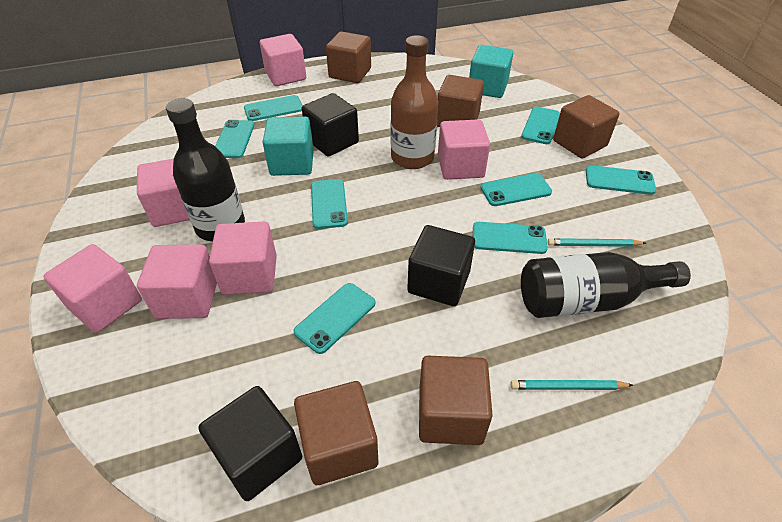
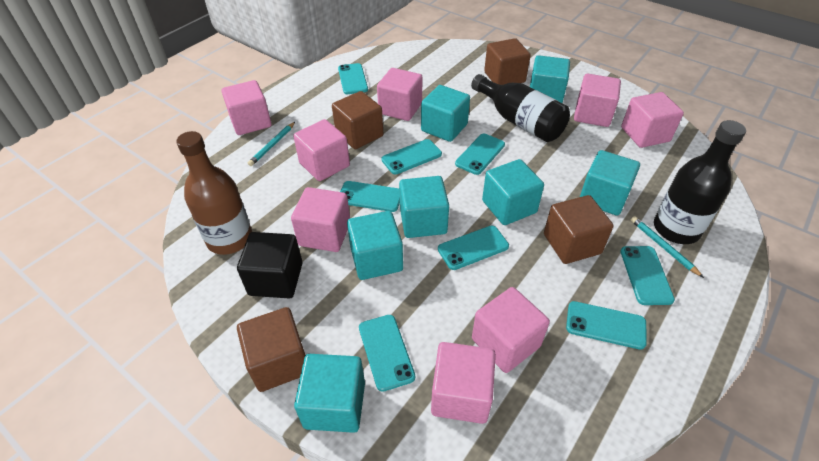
black cube: [198,386,302,501] [302,93,359,157] [407,225,475,306] = 3 -> [237,232,303,298] = 1
brown cube: [294,381,378,485] [326,31,371,83] [419,356,493,445] [437,75,484,127] [553,95,619,159] = 5 -> [237,307,305,392] [332,91,383,149] [484,38,531,85] [544,195,613,264] = 4
pink cube: [43,244,142,333] [137,159,190,227] [137,245,217,319] [209,222,277,295] [260,34,306,86] [438,119,490,180] = 6 -> [222,80,271,135] [291,187,350,252] [293,119,350,181] [377,68,422,121] [431,342,496,424] [472,287,550,373] [574,74,621,127] [621,92,684,148] = 8
turquoise cube: [263,117,314,176] [469,45,513,98] = 2 -> [294,354,365,433] [347,211,403,280] [399,176,449,238] [421,85,470,142] [482,159,544,225] [530,55,570,103] [580,150,640,216] = 7

